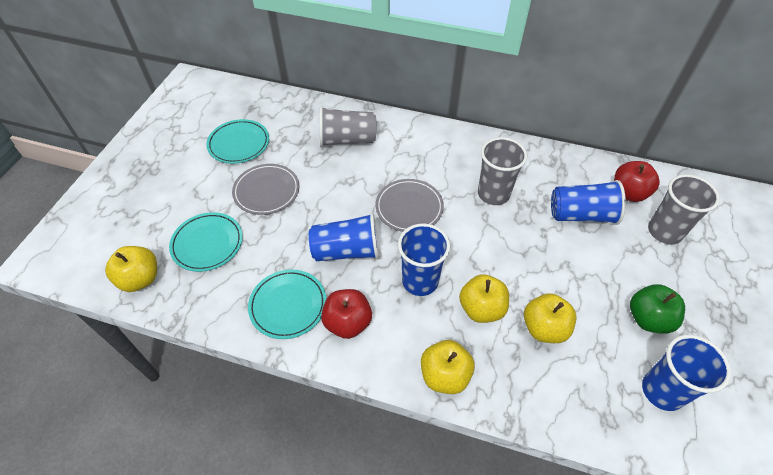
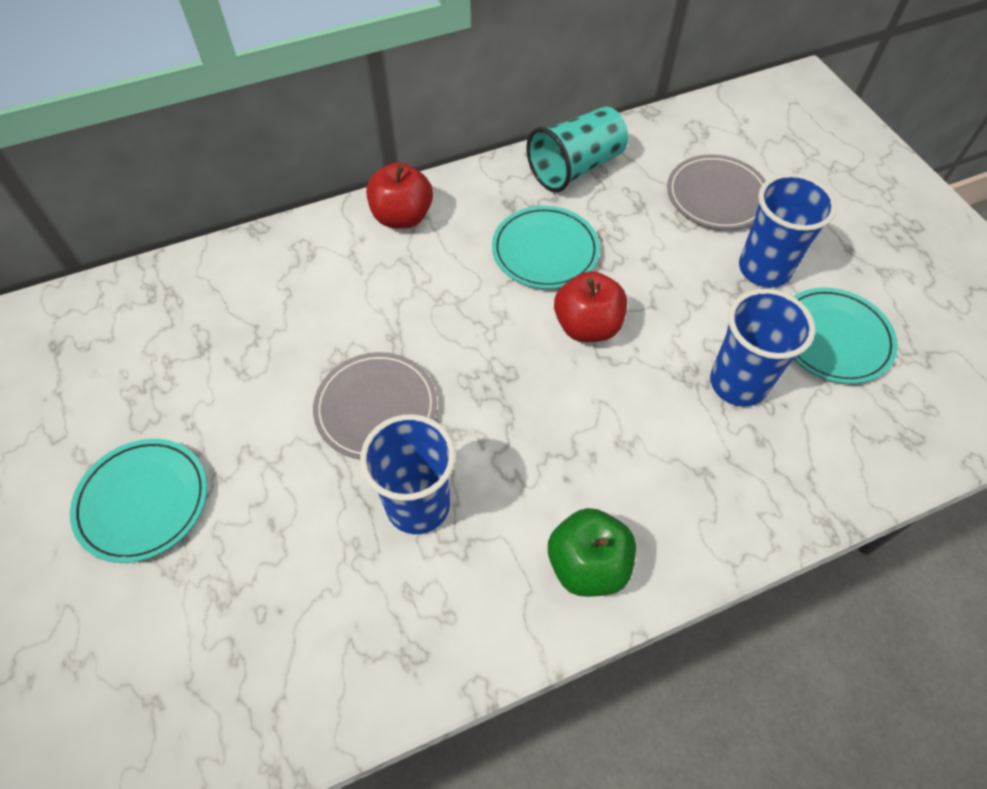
blue cup: [309,213,379,261] [398,223,450,296] [551,180,626,225] [642,335,731,411] = 4 -> [360,414,455,534] [710,289,815,407] [739,173,837,287] = 3
grey cup: [320,106,376,147] [478,137,527,205] [648,174,720,245] = 3 -> none = 0
turquoise cup: none = 0 -> [526,106,628,192] = 1
yellow apple: [105,246,157,292] [421,340,475,394] [459,274,509,323] [524,293,577,343] = 4 -> none = 0

